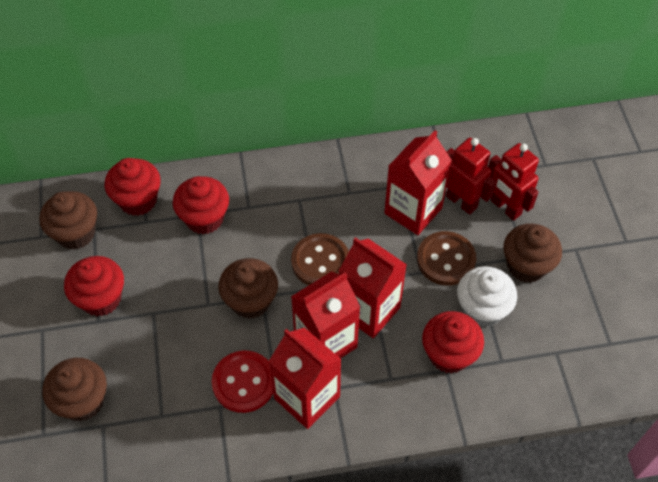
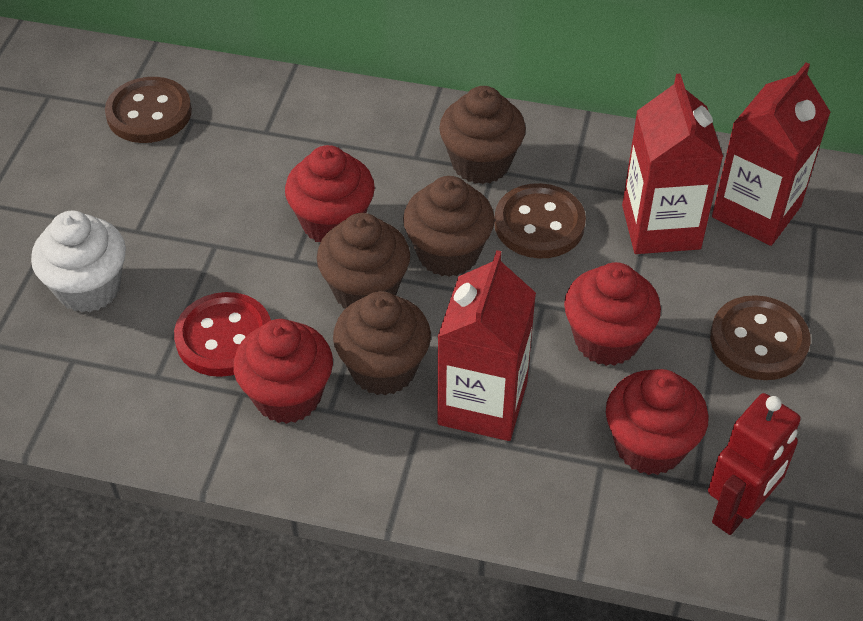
brown button: [291,233,349,286] [417,231,476,286] = 2 -> [105,77,192,143] [494,183,586,258] [710,295,811,380] = 3
red carton: [268,327,342,429] [291,271,360,358] [339,237,407,338] [384,130,452,235] = 4 -> [437,250,536,441] [622,74,723,254] [712,62,831,246] = 3
red robot: [446,138,496,214] [488,143,539,221] = 2 -> [708,393,801,535] = 1

